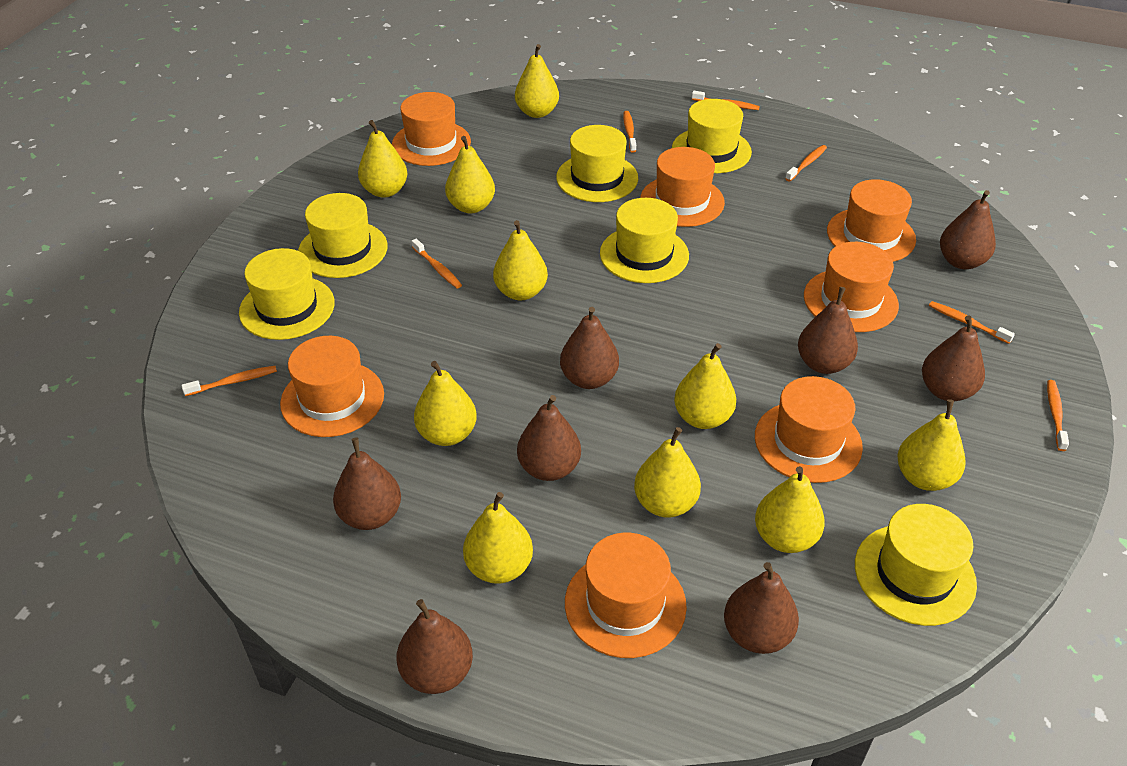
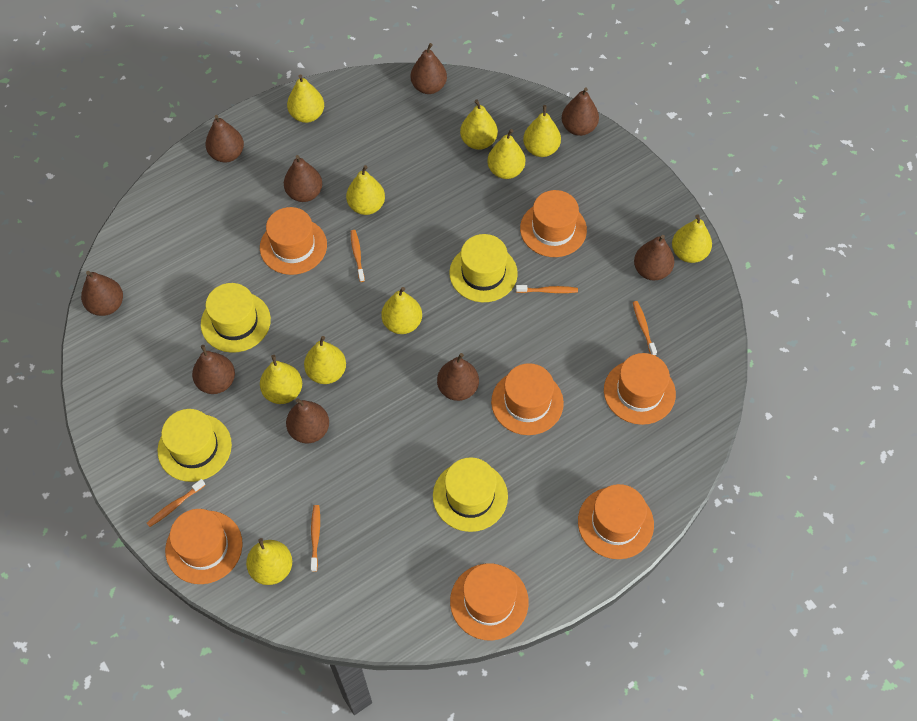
brown pear: [333,437,401,530] [396,599,473,694] [517,395,581,481] [560,307,619,389] [724,562,799,654] [798,287,858,374] [922,315,985,401] [940,190,996,269] = 8 -> [81,271,123,316] [192,345,235,394] [205,115,244,162] [284,155,322,202] [286,398,329,443] [411,43,447,94] [437,353,479,401] [562,88,599,136] [634,235,674,280] = 9
orange toothbrush: [181,366,277,396] [411,239,462,288] [623,111,636,153] [692,91,760,110] [785,145,827,181] [929,301,1015,344] [1047,380,1069,451] = 7 -> [147,479,205,527] [311,505,320,572] [351,230,365,282] [516,285,578,293] [633,301,657,356] = 5
yellow hat: [239,248,335,340] [298,193,388,278] [556,125,638,202] [600,198,689,283] [672,99,752,173] [855,504,977,626] = 6 -> [157,409,232,482] [201,283,271,353] [433,457,508,532] [449,234,518,302] = 4

